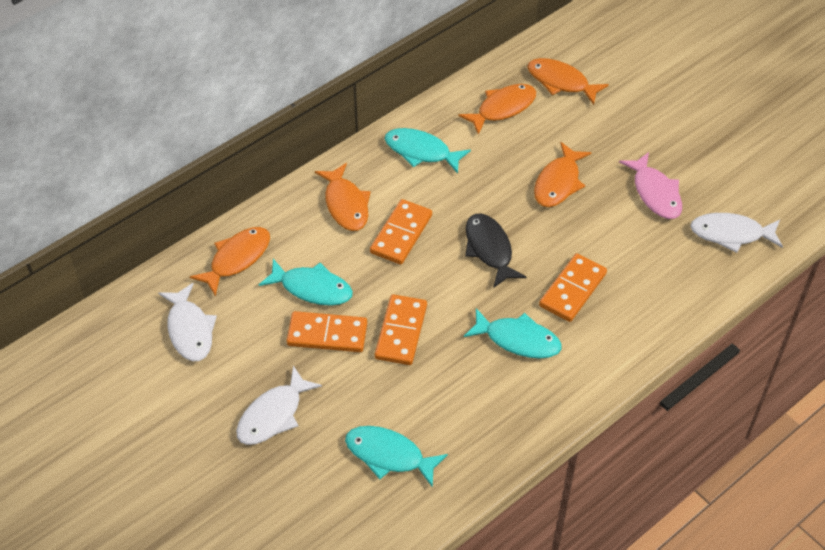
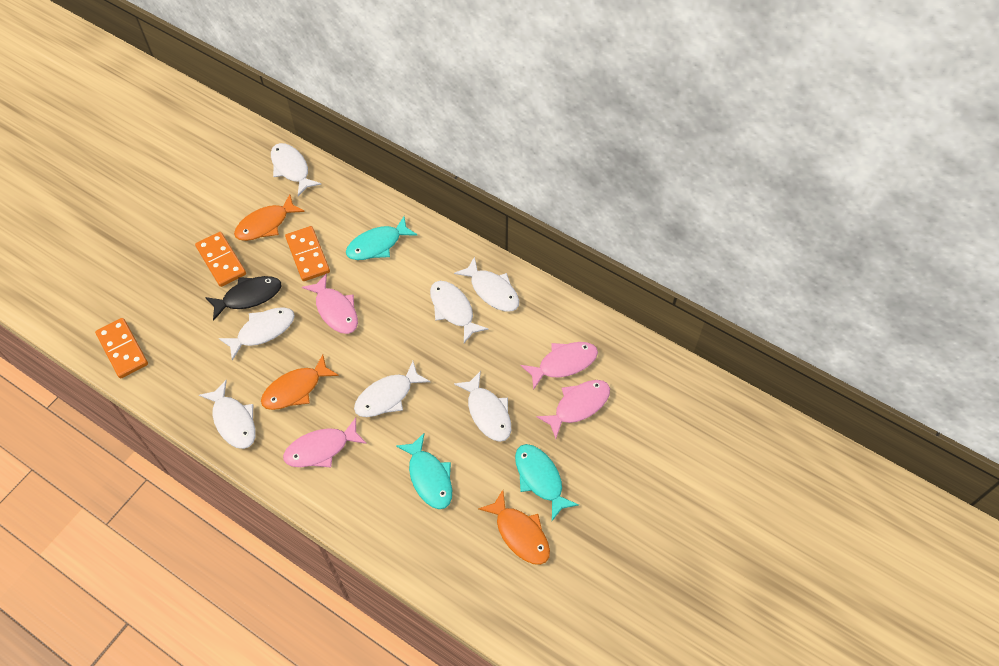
orange domino: [287,311,367,352] [370,199,432,265] [375,294,427,365] [539,253,607,322] = 4 -> [95,318,148,379] [195,232,246,287] [285,226,330,281] = 3
orange fish: [190,227,270,296] [315,163,371,231] [458,84,536,135] [527,58,609,105] [534,142,591,207] = 5 -> [234,194,305,241] [261,354,339,410] [478,490,550,565] = 3
pink fish: [619,152,682,219] = 1 -> [283,418,367,468] [302,273,358,334] [521,342,598,390] [537,380,610,439] = 4
turquoise fish: [259,259,353,306] [345,426,448,488] [385,128,471,174] [464,308,562,359] = 4 -> [346,216,418,260] [396,433,452,509] [515,444,579,521] = 3
white fish: [158,283,217,361] [236,366,322,445] [690,213,783,253] = 3 -> [199,380,256,449] [219,307,295,361] [271,143,322,196] [354,361,430,417] [430,281,488,343] [454,256,519,311] [454,371,511,442] = 7

